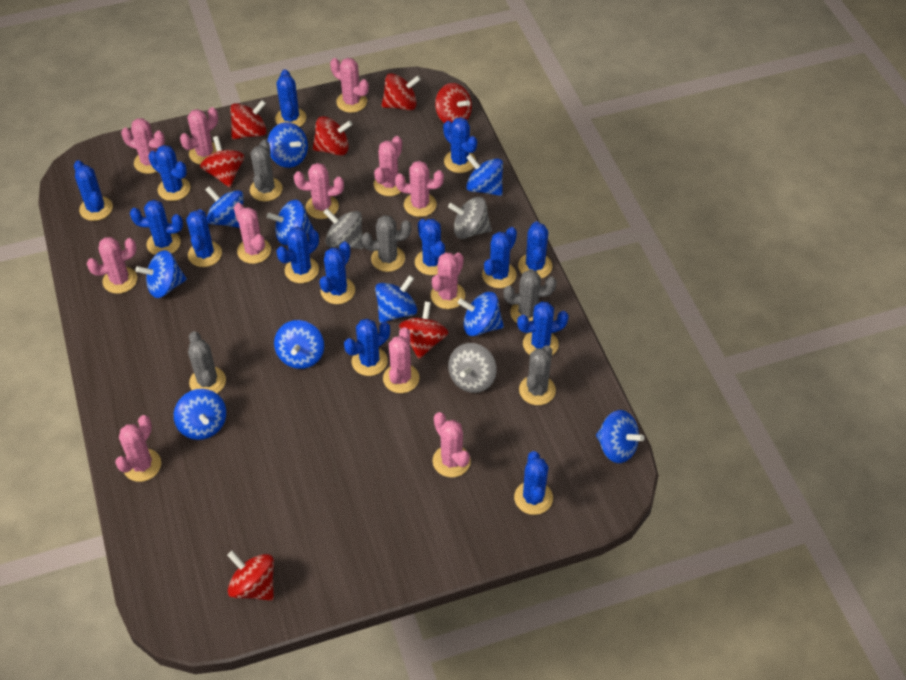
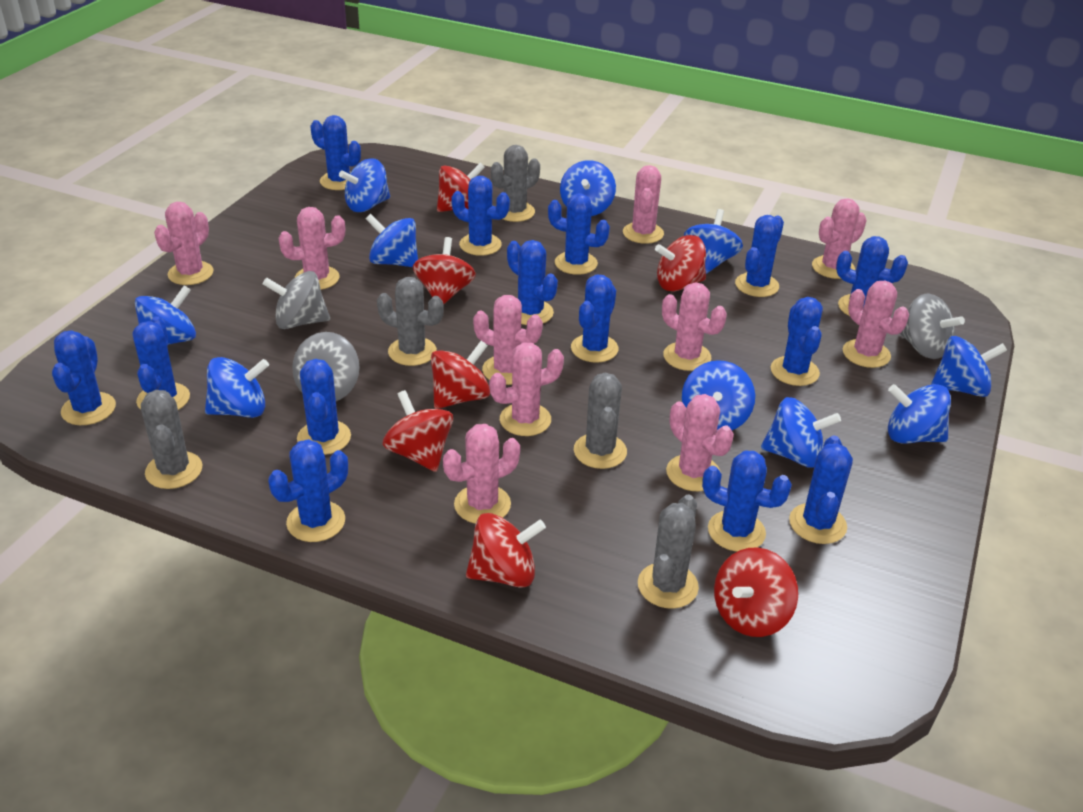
pink cactus: [87,237,137,294] [115,415,161,482] [121,118,165,174] [180,107,218,164] [234,203,271,264] [294,163,344,219] [330,58,369,113] [374,136,406,196] [383,327,419,393] [395,161,444,217] [431,252,465,309] [433,412,471,477] = 12 -> [154,202,213,285] [279,207,345,290] [443,424,520,524] [473,295,543,385] [489,343,564,436] [623,165,664,244] [662,283,727,371] [666,394,734,491] [812,198,867,279] [843,280,909,368] = 10

